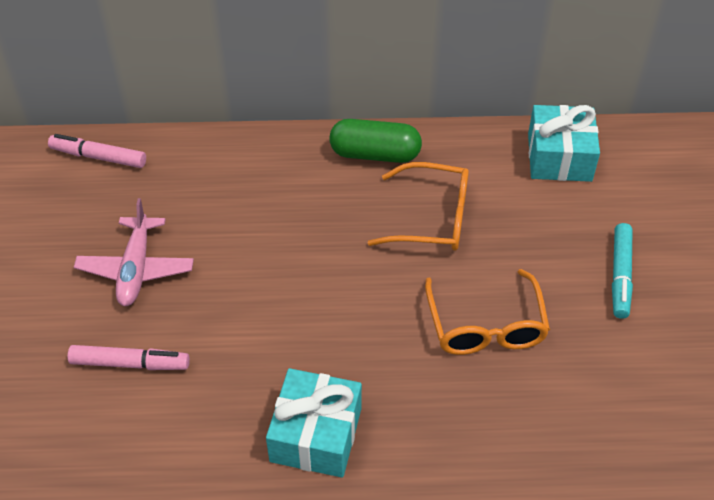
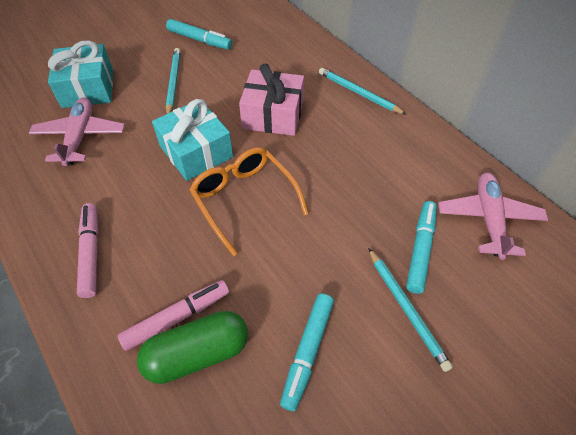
orange glasses: [368,162,469,251] [425,269,550,355] = 2 -> [190,147,309,256] = 1
pink gift: none = 0 -> [239,63,304,136] = 1
pink plane: [74,198,194,306] = 1 -> [29,97,125,166] [438,173,548,260] = 2
turquoise marker: [612,223,633,319] = 1 -> [166,19,232,50] [280,294,334,411] [406,201,437,294] = 3
turquoise pencil: none = 0 -> [166,48,181,114] [319,68,407,115] [368,248,453,372] = 3

